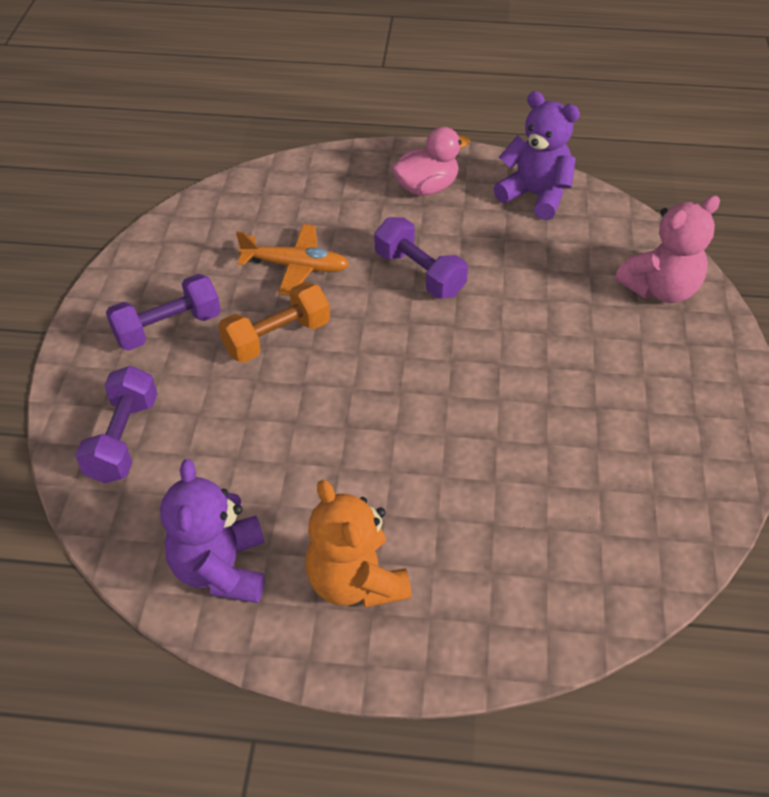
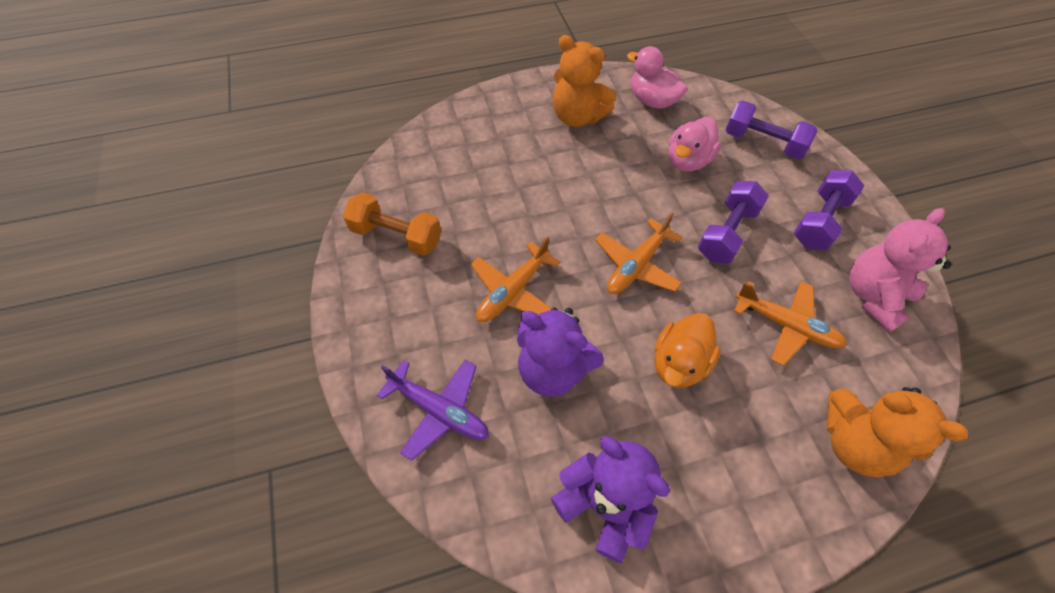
orange duck: none = 0 -> [655,313,721,388] = 1
orange plane: [236,224,349,296] = 1 -> [471,236,560,322] [595,212,682,294] [734,281,847,366] = 3
orange teddy bear: [305,480,412,608] = 1 -> [553,35,616,127] [827,387,968,477] = 2
pink duck: [392,127,470,196] = 1 -> [627,46,687,109] [668,117,721,172] = 2
purple plane: none = 0 -> [376,360,489,461] = 1

